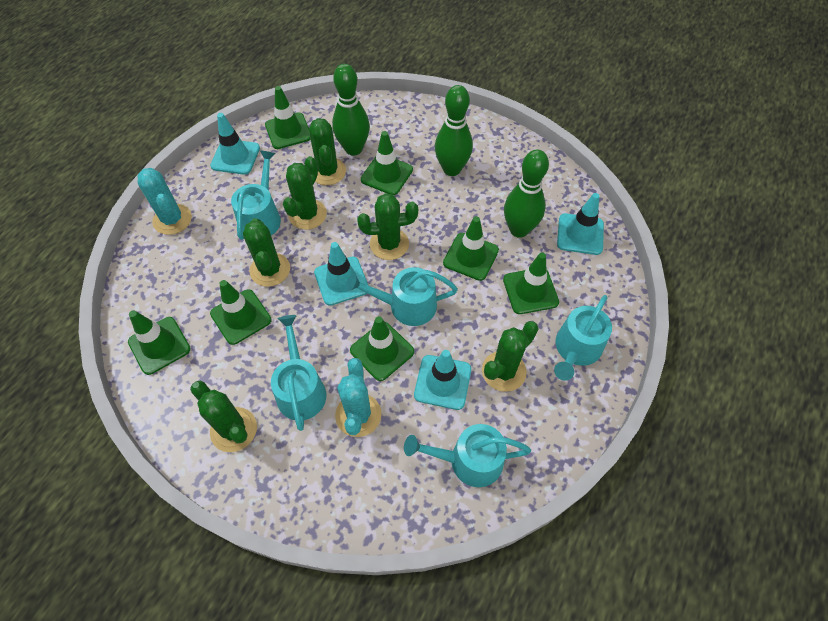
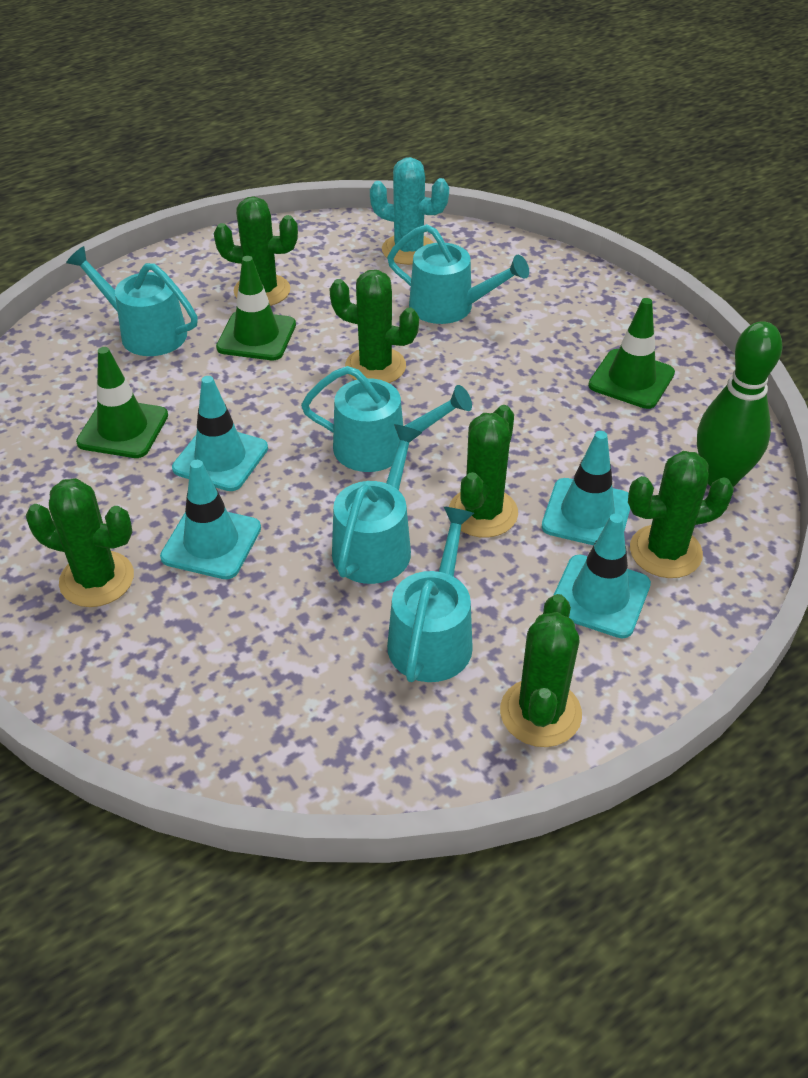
green bowling pin: [332,64,370,156] [435,85,473,176] [504,150,549,238] = 3 -> [697,321,782,487] = 1
green traffic cone: [128,310,191,375] [210,280,272,345] [265,86,310,149] [350,316,414,381] [361,131,413,195] [443,216,499,281] [503,252,559,314] = 7 -> [76,347,168,458] [216,256,296,360] [588,298,675,409] = 3
turquoise cactus: [138,168,192,235] [335,358,381,437] = 2 -> [370,157,449,265] = 1

